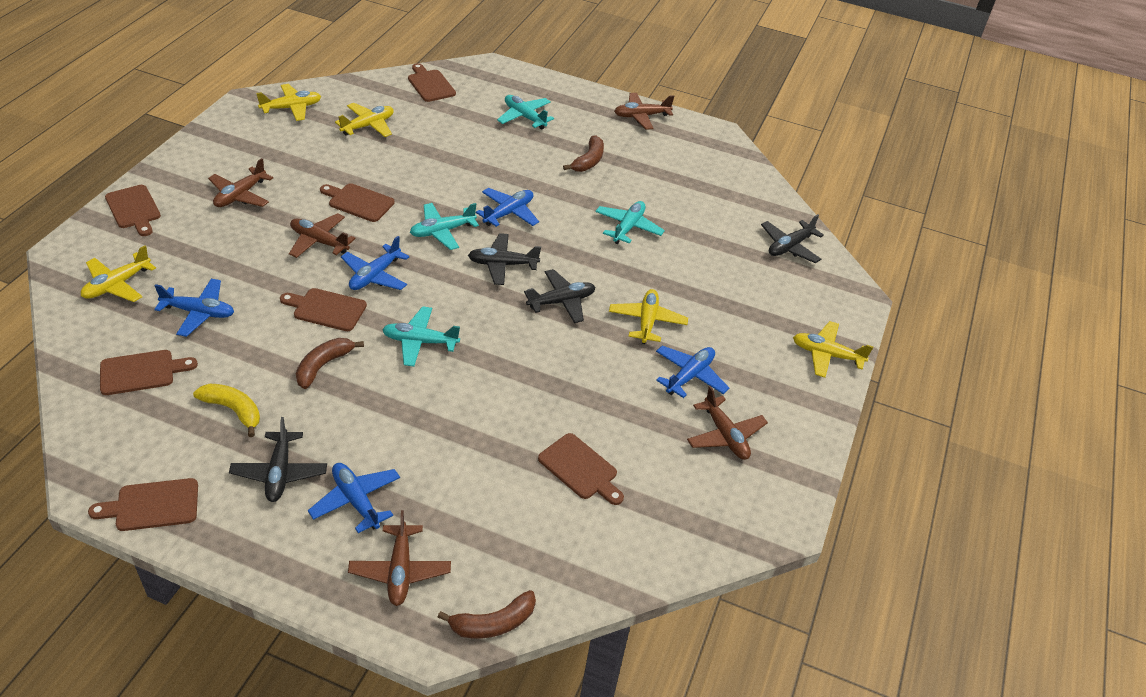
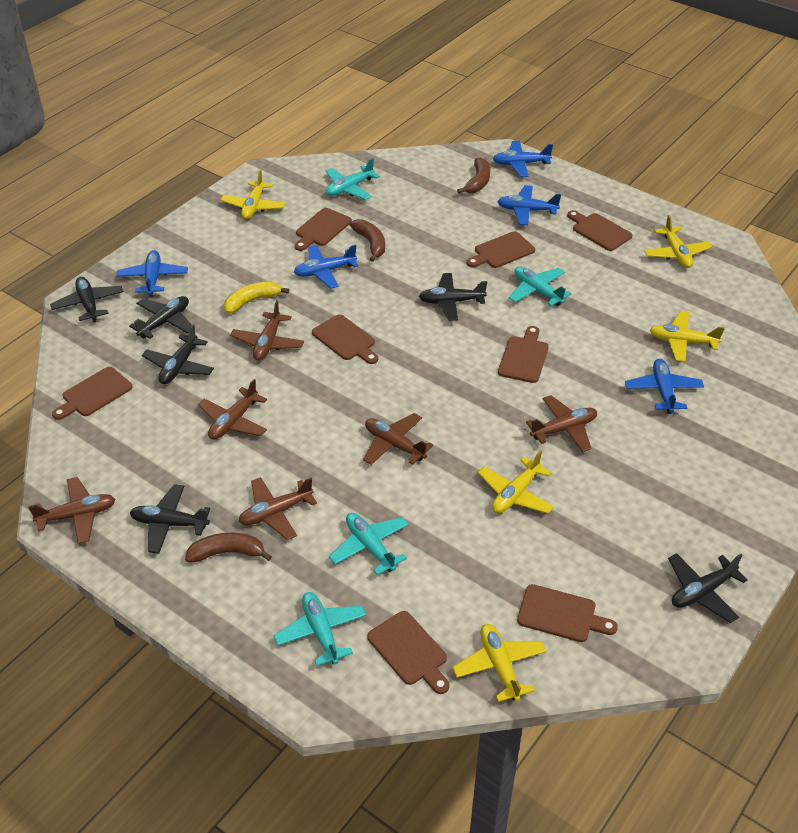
black plane: [229,417,327,502] [468,233,541,285] [524,269,595,323] [761,214,824,263] = 4 -> [50,277,124,323] [129,296,191,339] [130,484,210,554] [142,324,214,384] [419,273,487,321] [668,553,748,623] = 6
brown cutting board: [88,478,198,531] [100,350,198,395] [105,185,161,236] [280,288,367,331] [320,183,394,222] [408,63,456,102] [538,433,624,505] = 7 -> [52,367,133,420] [295,208,352,251] [312,314,378,364] [367,611,450,694] [466,231,535,268] [498,326,549,383] [517,584,618,642] [567,210,632,251] = 8
brown plane: [208,158,273,207] [289,213,356,258] [348,510,451,606] [614,93,674,130] [687,386,768,460] = 5 -> [28,477,116,544] [198,379,267,440] [230,300,304,361] [238,477,317,540] [363,413,433,465] [526,395,597,452] = 6

